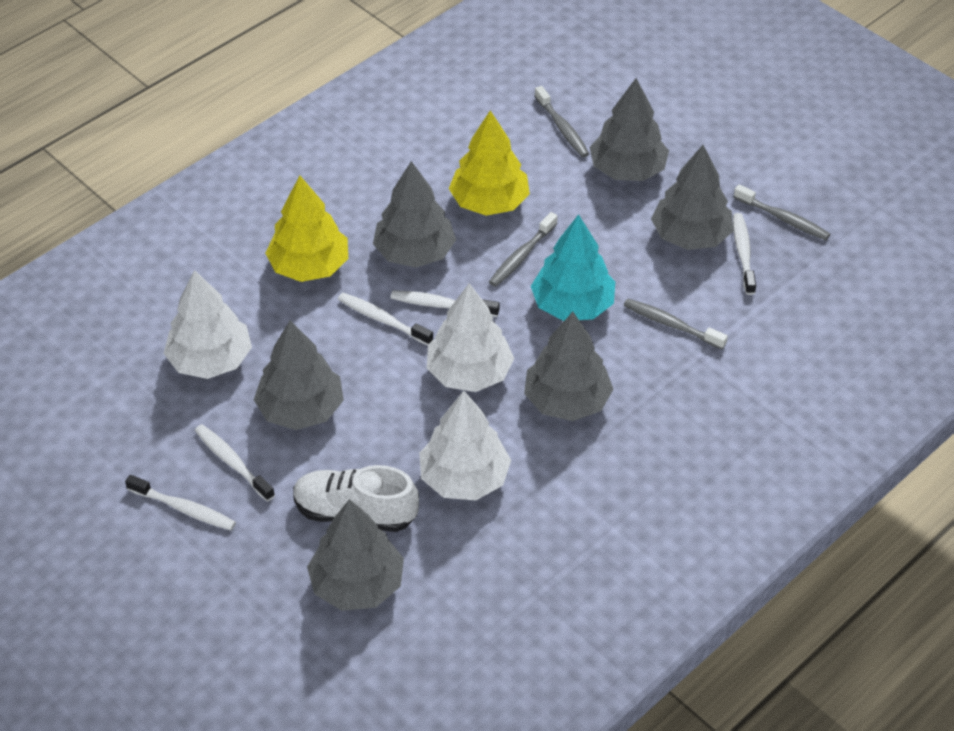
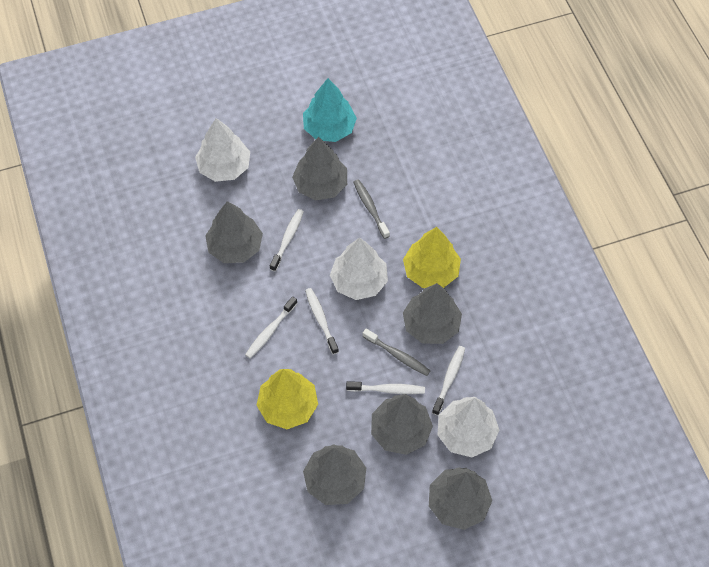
grey toothbrush: [489,212,558,287] [535,86,589,157] [624,299,728,349] [734,184,830,240] = 4 -> [353,179,390,239] [362,329,430,376] = 2
white shoe: [293,465,419,532] = 1 -> none = 0

